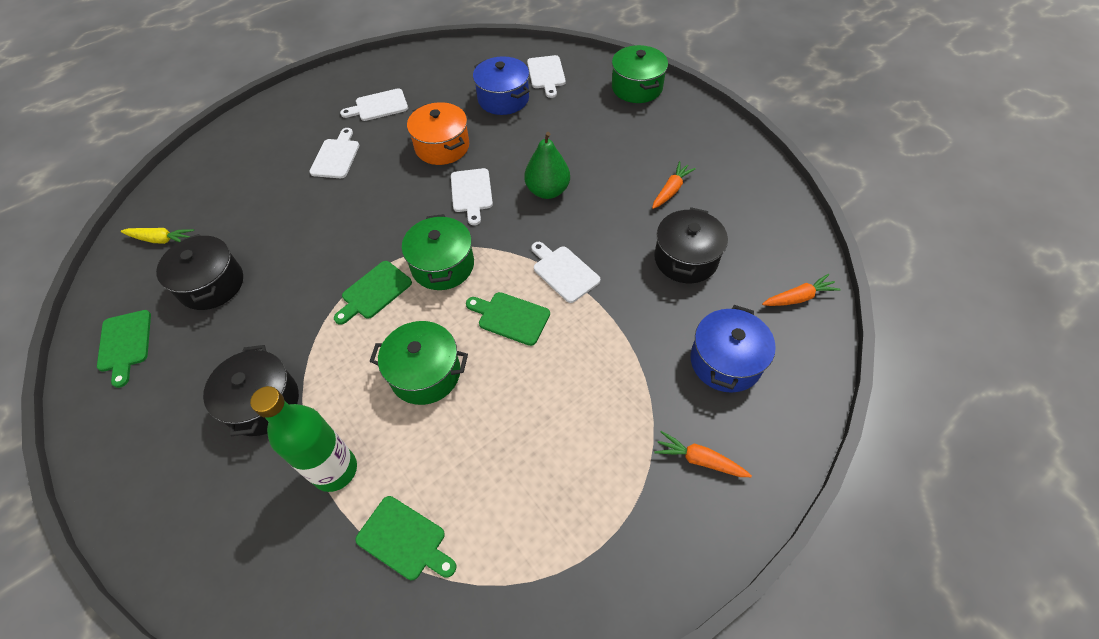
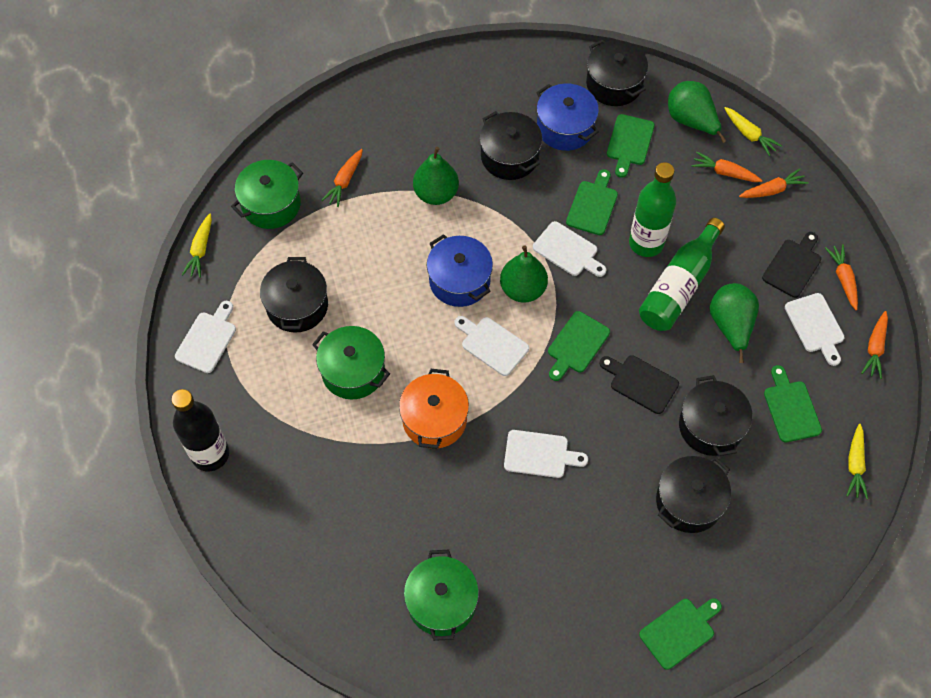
black bottle: none = 0 -> [171,389,229,472] = 1
black cutting board: none = 0 -> [600,355,679,414] [762,232,821,298] = 2
black pot: [156,234,243,310] [203,345,299,436] [654,207,728,283] = 3 -> [260,257,328,333] [479,111,542,180] [586,40,648,106] [656,456,731,533] [679,375,752,456] = 5
green bottle: [250,386,357,492] = 1 -> [629,162,676,257] [639,218,725,331] = 2
green cutting board: [97,310,151,388] [334,261,412,325] [355,496,456,580] [466,292,550,346] = 4 -> [548,311,610,381] [566,169,618,235] [607,114,655,178] [639,599,722,670] [764,365,822,442] = 5
green pear: [524,132,570,199] = 1 -> [413,147,459,205] [500,245,548,303] [668,81,726,143] [709,283,759,363] = 4
orange carrot: [652,161,696,209] [654,431,752,477] [762,274,841,306] = 3 -> [321,149,363,207] [691,152,763,182] [739,169,808,198] [825,244,858,310] [862,311,888,379] = 5
yellow carrot: [121,228,194,244] = 1 -> [182,214,212,278] [725,107,782,156] [846,424,868,499] = 3

